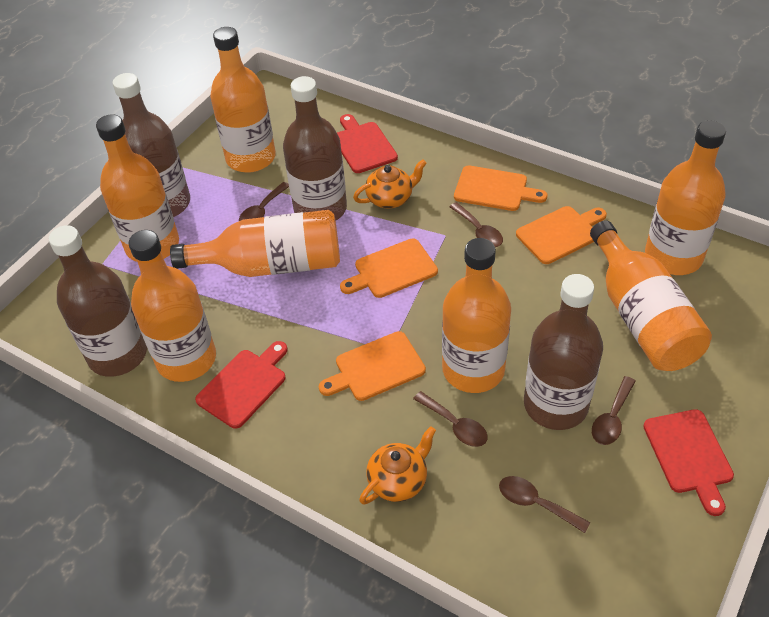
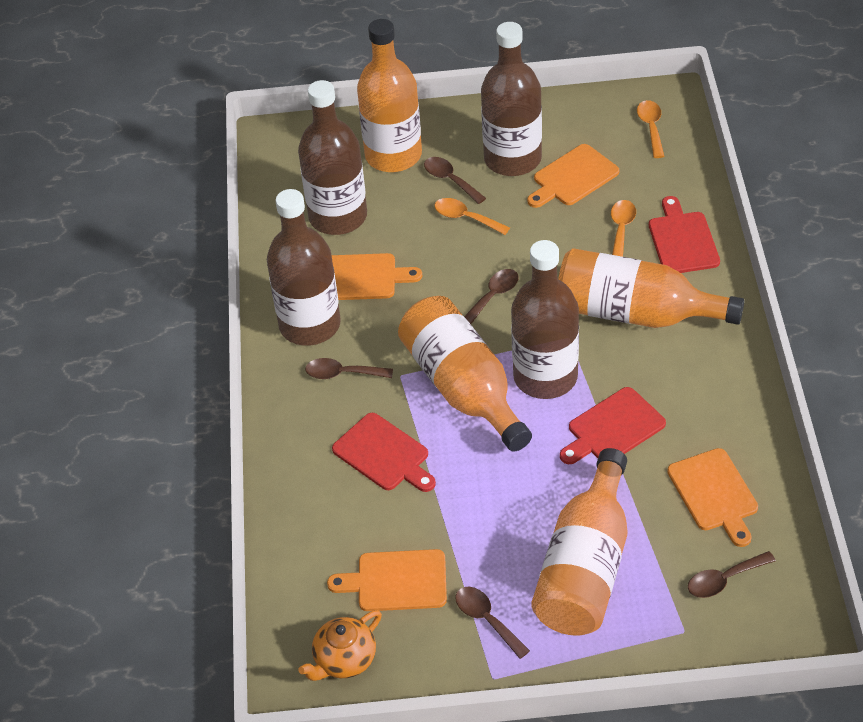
orange bottle: [96,114,179,262] [128,230,216,382] [170,210,340,277] [210,27,276,173] [442,238,511,393] [590,221,712,371] [645,120,726,275] = 7 -> [357,19,422,172] [398,296,532,452] [531,448,627,636] [558,248,745,328] = 4
orange spoon: none = 0 -> [434,198,510,235] [611,200,636,257] [637,100,665,158] = 3
orange teapot: [353,159,427,209] [359,426,436,505] = 2 -> [298,610,382,681] = 1

